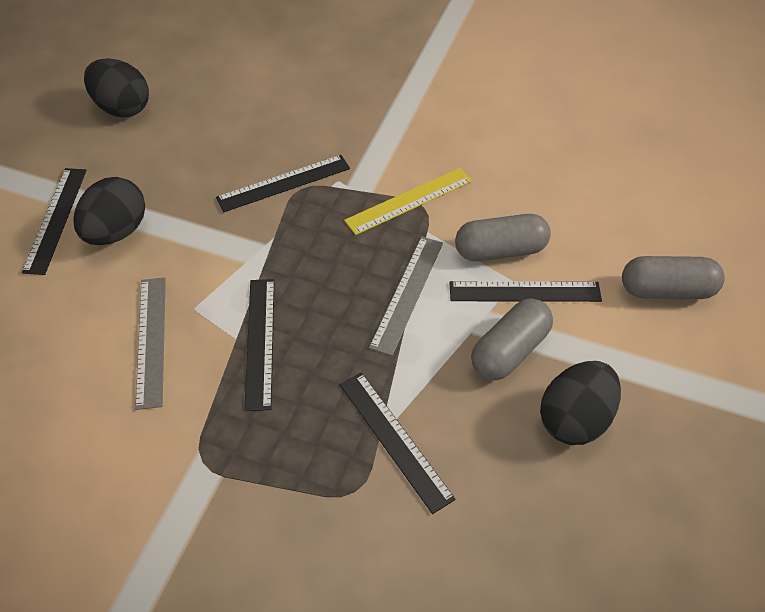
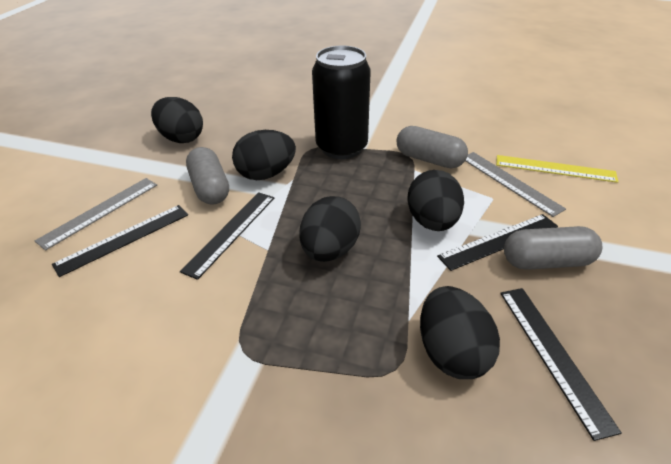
black can: none = 0 -> [312,46,371,159] = 1
black egg: [74,177,145,245] [84,58,149,117] [540,361,621,445] = 3 -> [151,97,203,143] [232,130,296,180] [299,196,361,262] [407,170,464,231] [420,286,500,379] = 5
black ruler: [22,168,87,275] [216,155,350,212] [245,279,275,411] [340,372,456,514] [449,281,602,302] = 5 -> [52,205,188,277] [180,192,274,280] [437,214,558,271] [500,288,622,441] = 4

